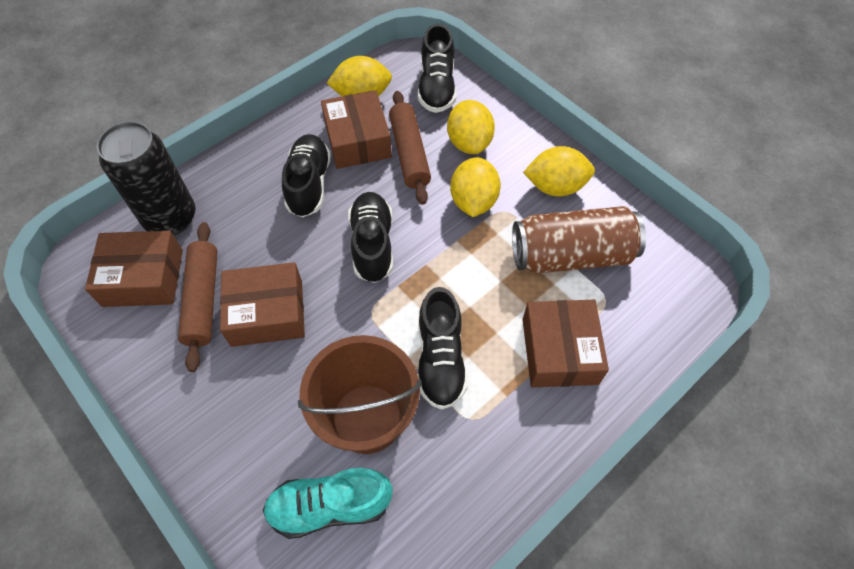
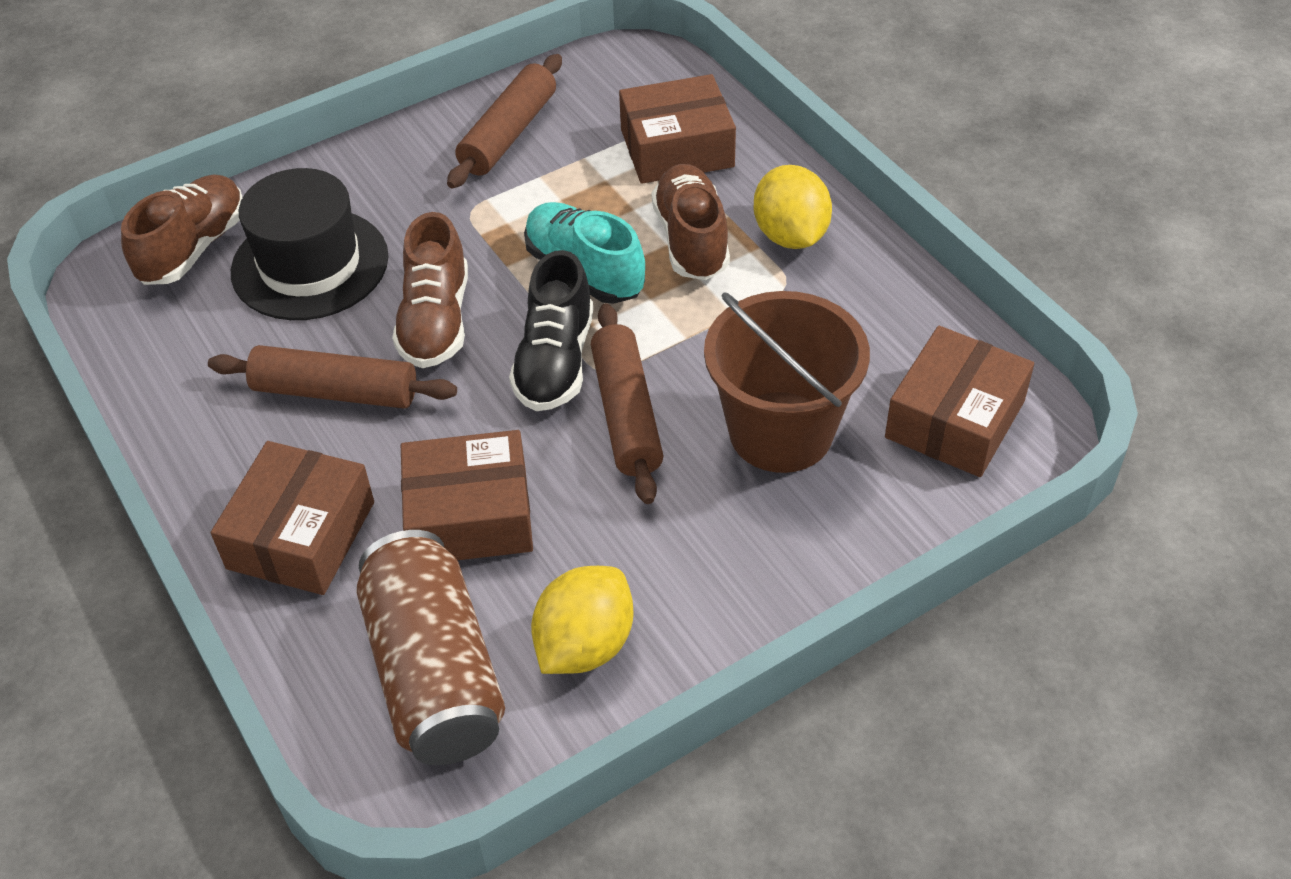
black can: [97,121,195,235] = 1 -> none = 0
black hat: none = 0 -> [231,168,389,320] = 1
black shoe: [282,134,331,217] [348,192,393,283] [418,24,457,113] [418,287,468,410] = 4 -> [509,250,593,411] = 1
brown rolling pin: [178,222,217,372] [389,91,431,205] = 2 -> [208,345,457,409] [447,54,562,189] [591,303,664,504] = 3
brown shoe: none = 0 -> [121,175,243,285] [392,212,468,368] [652,164,730,280] = 3
yellow lemon: [327,56,392,97] [447,100,495,154] [450,157,501,217] [523,146,595,197] = 4 -> [531,566,634,674] [753,165,832,249] = 2

